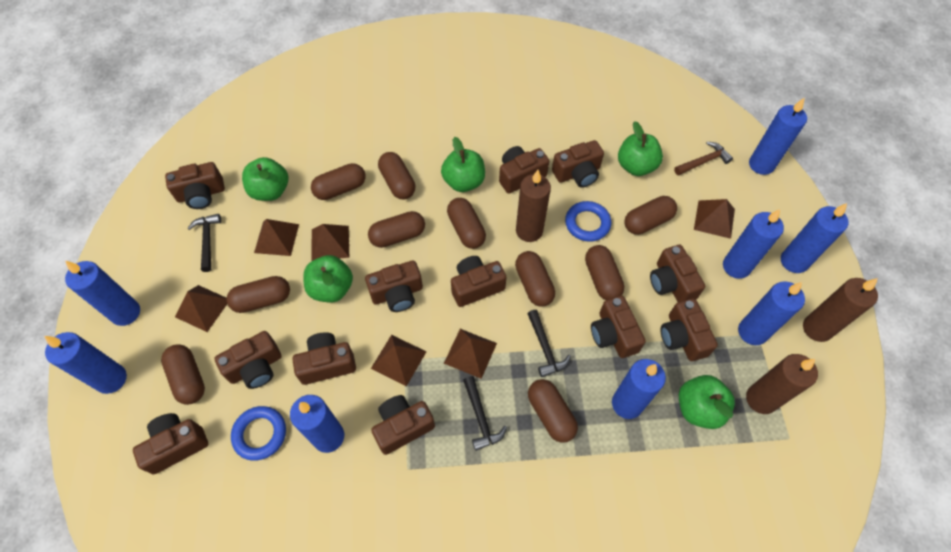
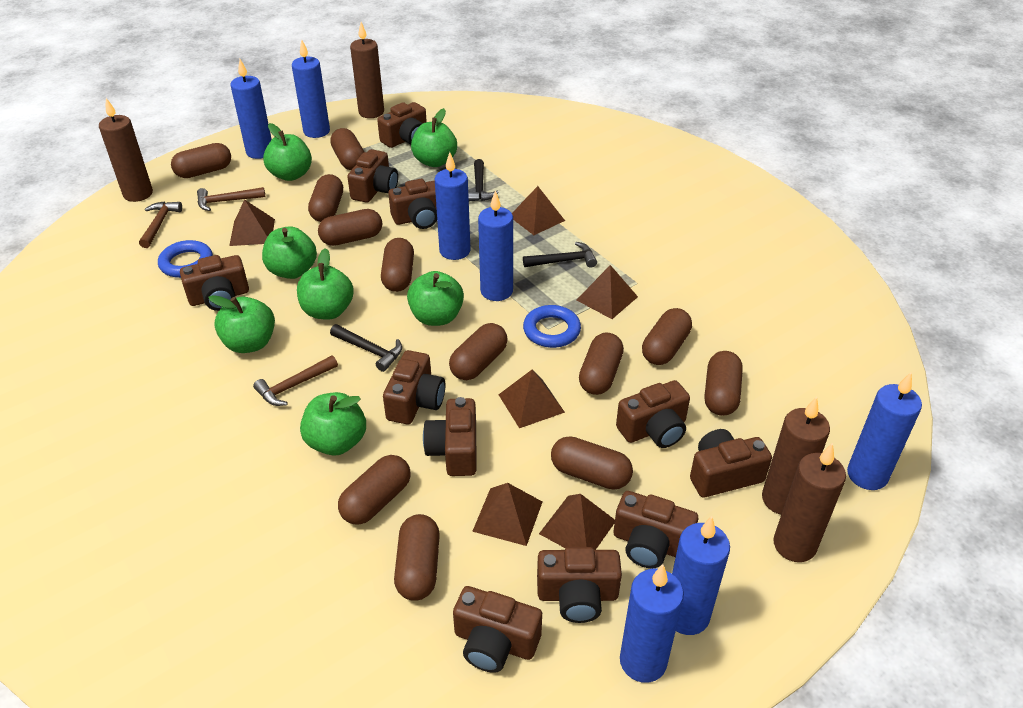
blue candle: [44,332,127,394] [65,261,140,326] [290,395,344,453] [612,359,666,419] [723,209,784,279] [738,281,805,345] [749,97,807,175] [781,203,848,273] = 8 -> [231,59,272,159] [292,39,330,138] [435,152,471,260] [478,190,513,301] [620,564,684,683] [672,516,730,635] [847,372,922,490] = 7
brown camera: [133,413,208,474] [165,162,225,209] [215,331,282,389] [292,332,356,385] [365,260,423,312] [371,395,435,455] [451,256,506,307] [499,146,549,194] [552,140,604,188] [591,296,646,358] [650,245,705,302] [660,298,718,361] = 12 -> [180,255,249,311] [347,149,398,203] [377,102,427,148] [383,350,445,424] [388,179,437,229] [423,397,476,476] [453,586,542,673] [537,547,622,623] [614,491,698,568] [616,380,690,448] [690,429,772,497] = 11
brown candle: [516,170,551,242] [746,354,818,414] [803,278,878,342] = 3 -> [99,98,153,202] [350,22,384,118] [762,397,830,514] [773,443,846,562] = 4
brown capsule: [161,344,205,405] [226,276,290,313] [311,163,366,200] [368,211,425,248] [378,152,415,199] [447,198,486,249] [515,251,555,307] [528,379,578,443] [585,245,624,300] [624,196,677,235] = 10 -> [171,143,231,178] [308,174,343,222] [318,209,382,246] [330,128,364,170] [338,455,411,525] [381,238,414,292] [394,514,440,601] [449,323,508,380] [551,436,633,490] [579,333,624,395] [642,308,692,365] [705,351,743,416] = 12
brown hammer: [674,142,733,176] = 1 -> [139,202,182,248] [197,187,265,211] [253,355,338,406] = 3
green apple: [242,157,288,201] [303,255,353,302] [441,137,485,192] [618,121,663,176] [679,375,735,429] = 5 -> [208,295,275,353] [262,226,317,279] [263,123,312,181] [297,248,354,320] [300,392,366,455] [407,271,464,326] [411,108,457,167] = 7

